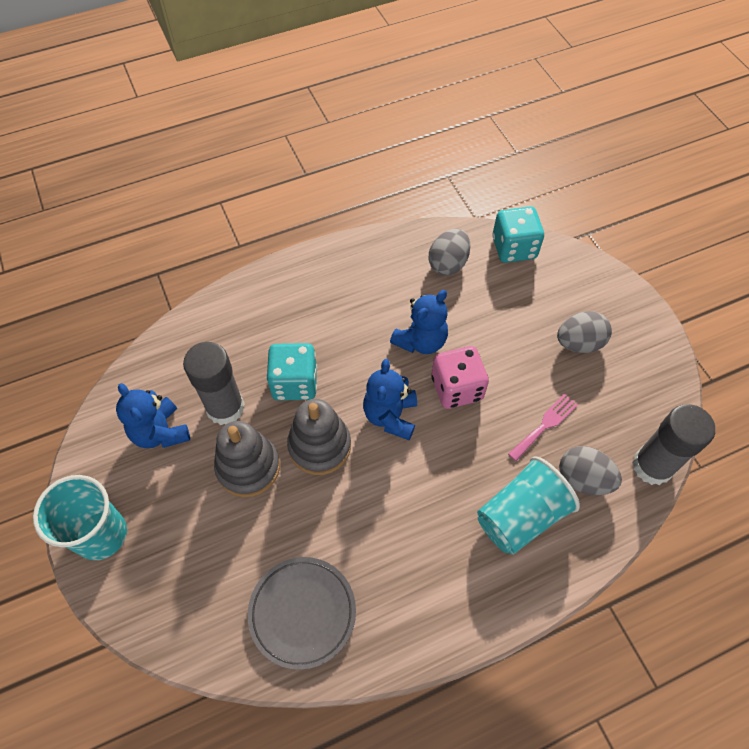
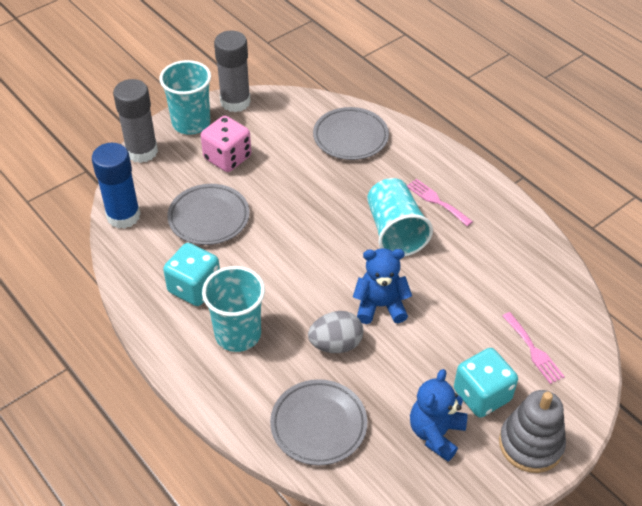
blue glue stick: none = 0 -> [92,143,141,229] = 1
blue teddy bear: [116,383,190,448] [363,359,417,440] [390,290,448,354] = 3 -> [353,248,412,324] [410,369,468,461] = 2
grey egg: [429,229,471,275] [557,311,612,353] [559,446,622,495] = 3 -> [308,311,364,353] = 1
grey plate: [248,557,356,670] = 1 -> [167,184,250,245] [270,379,368,466] [313,107,389,160] = 3
grey stacking toy: [214,421,280,497] [287,399,351,475] = 2 -> [499,390,566,473] = 1
pink fork: [508,394,578,461] = 1 -> [407,179,473,226] [502,312,565,384] = 2
turquoise cup: [33,475,127,560] [477,456,580,555] = 2 -> [159,60,211,135] [202,266,265,352] [367,178,433,257] = 3

